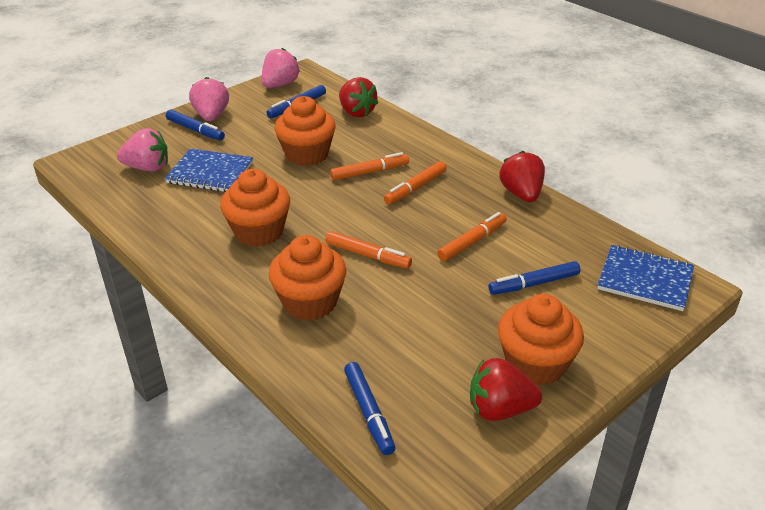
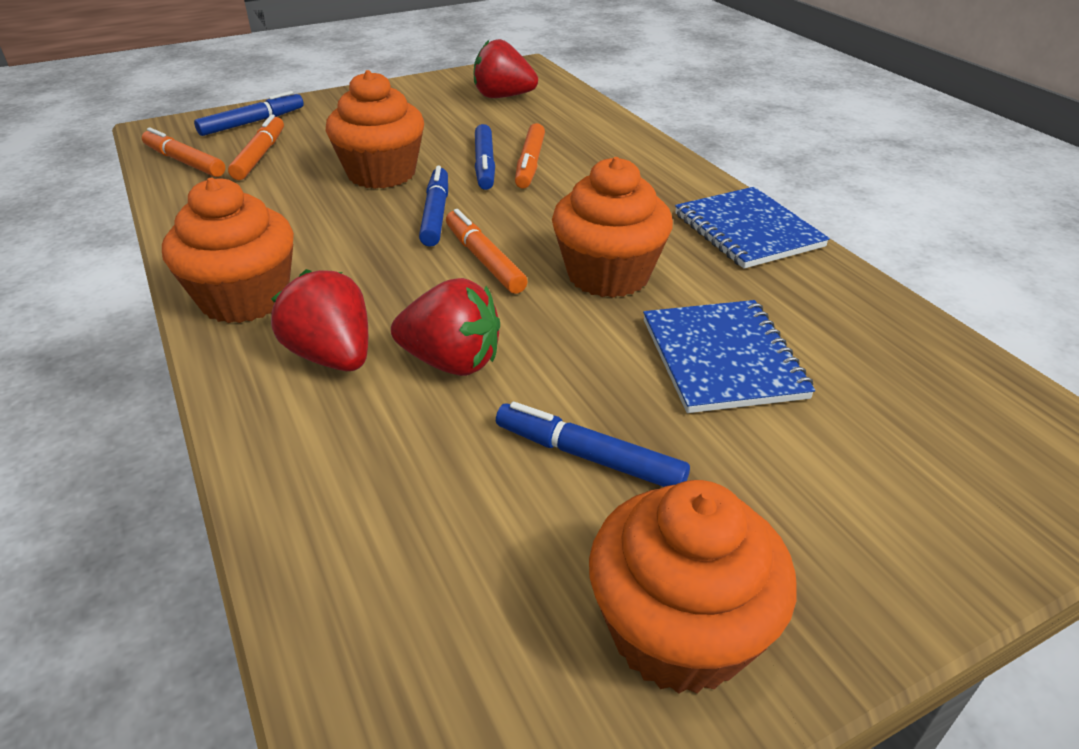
pink strawberry: [117,128,168,172] [189,77,229,121] [262,48,300,88] = 3 -> none = 0

